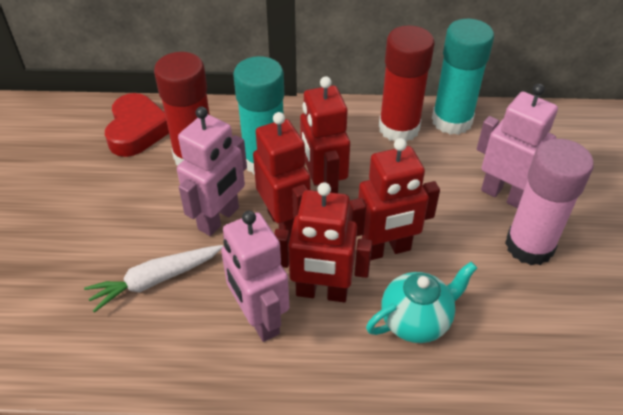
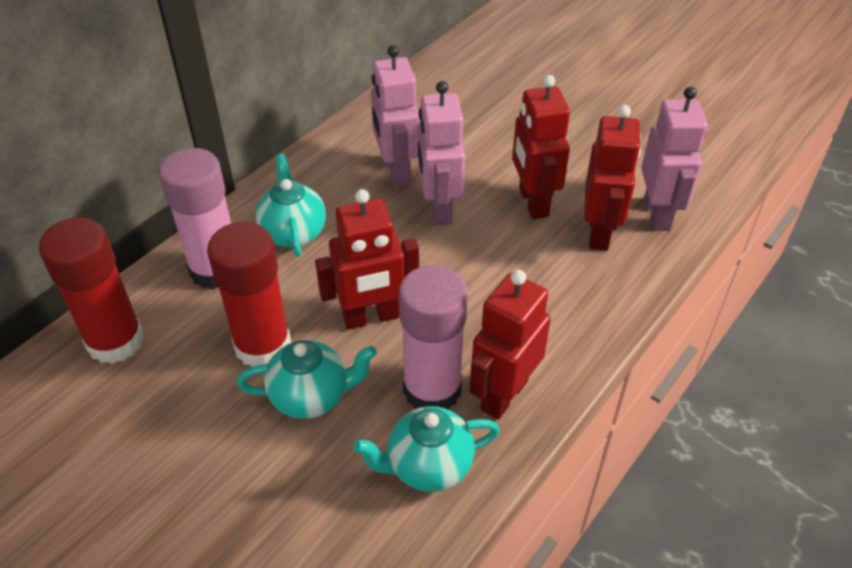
pink glue stick: [505,139,594,265] = 1 -> [158,148,231,289] [399,265,468,410] = 2
red heart: [105,93,169,157] = 1 -> none = 0
turquoise glue stick: [233,56,284,175] [432,19,494,135] = 2 -> none = 0
turquoise teapot: [366,262,477,343] = 1 -> [237,340,377,419] [256,154,326,257] [353,406,500,492] = 3
white carrot: [84,245,223,313] = 1 -> none = 0

